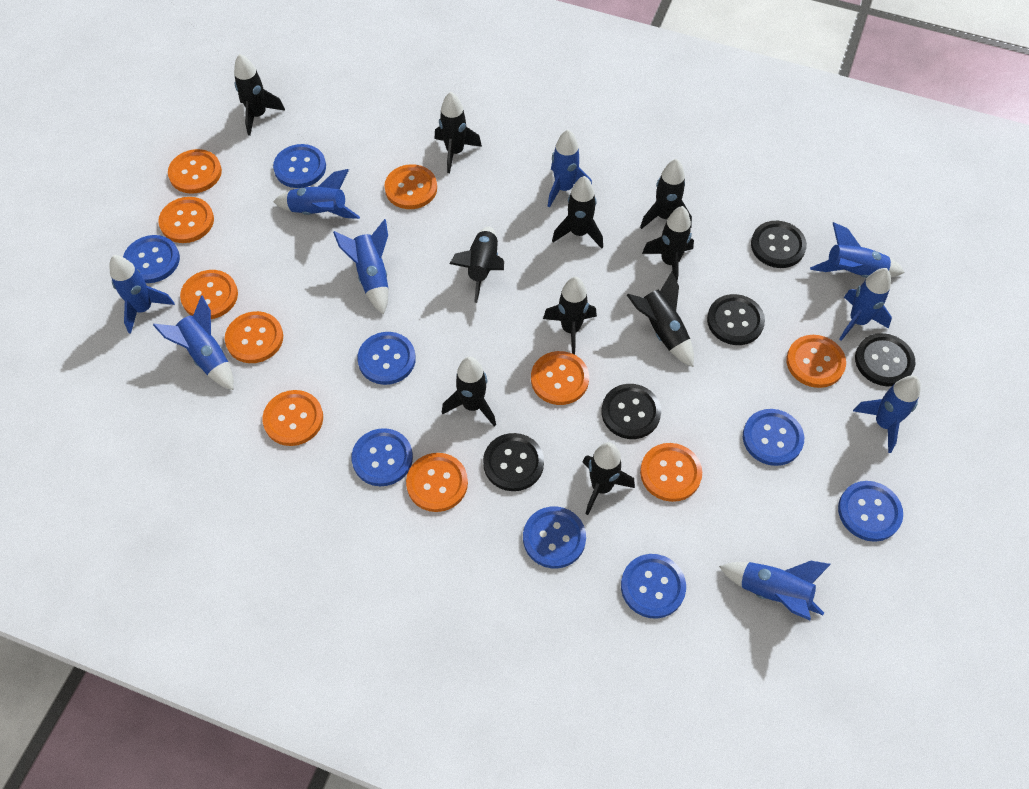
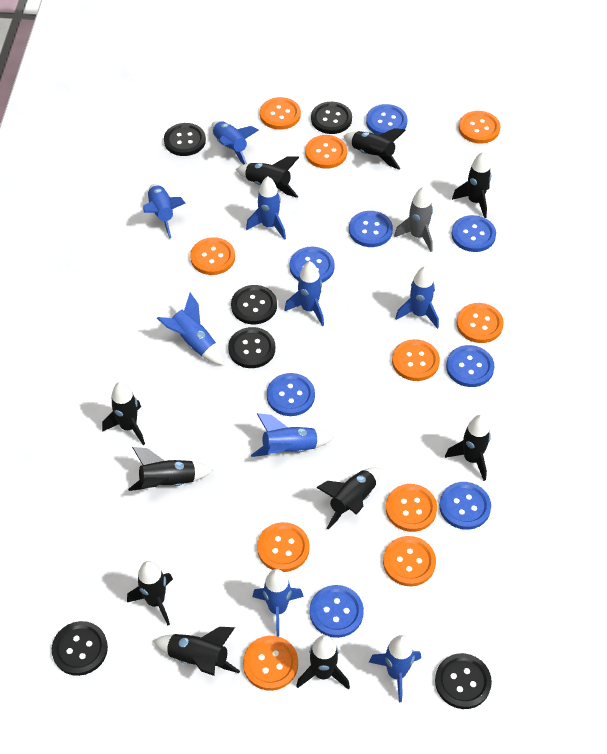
black button: [483,433,544,491] [601,384,661,439] [707,294,765,345] [751,221,807,268] [855,333,915,386] = 5 -> [52,621,108,676] [164,123,206,156] [228,327,275,368] [231,285,277,324] [311,102,352,134] [435,653,492,709] = 6
grey rocket: none = 0 -> [394,187,433,252] = 1

